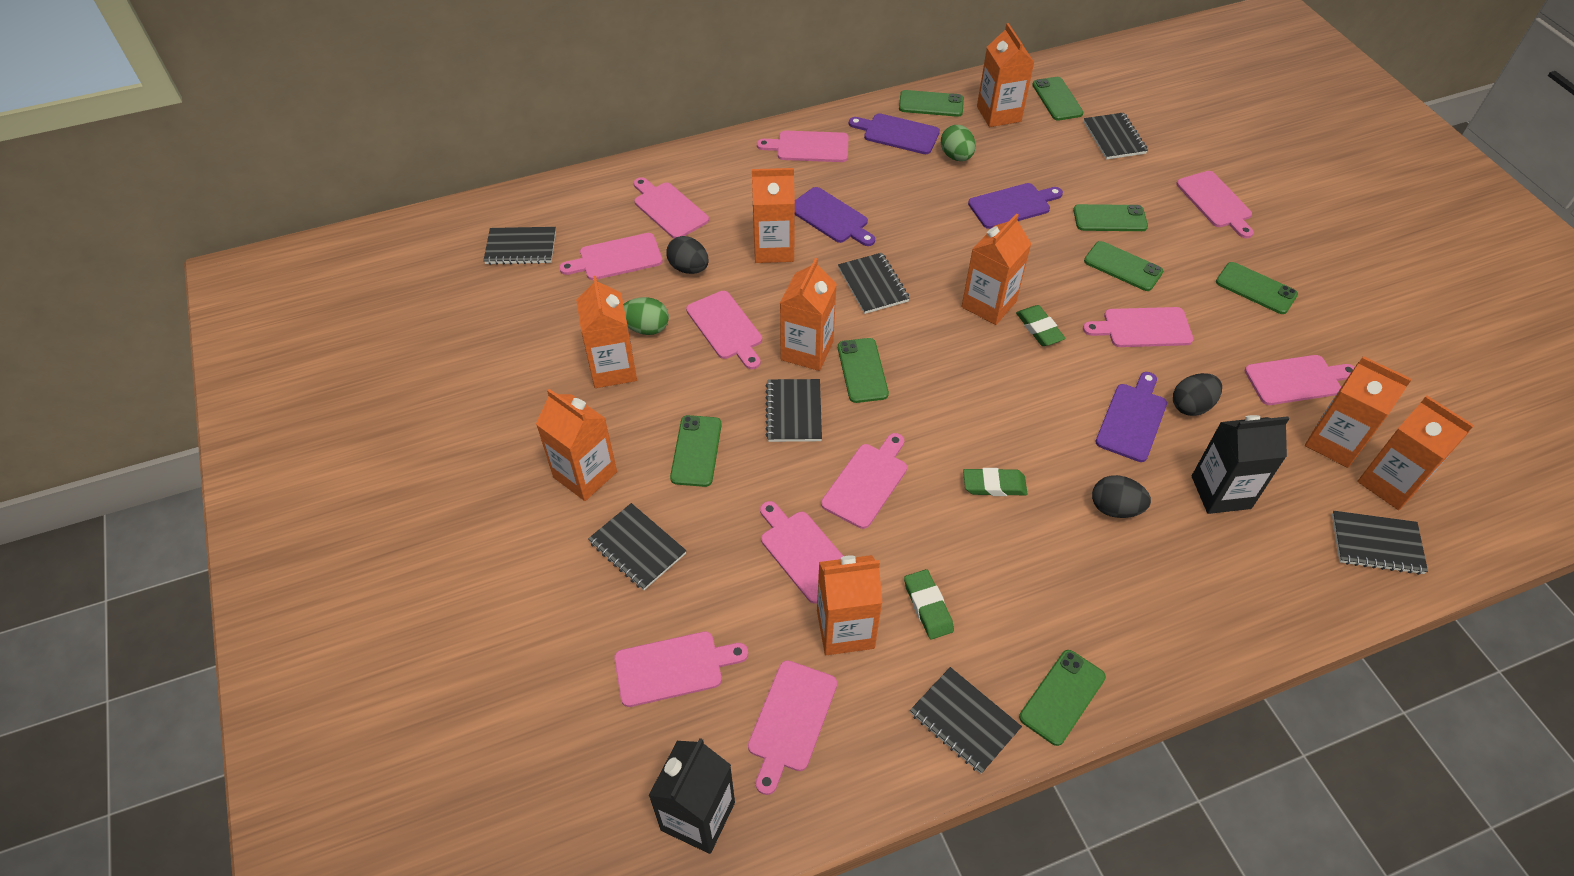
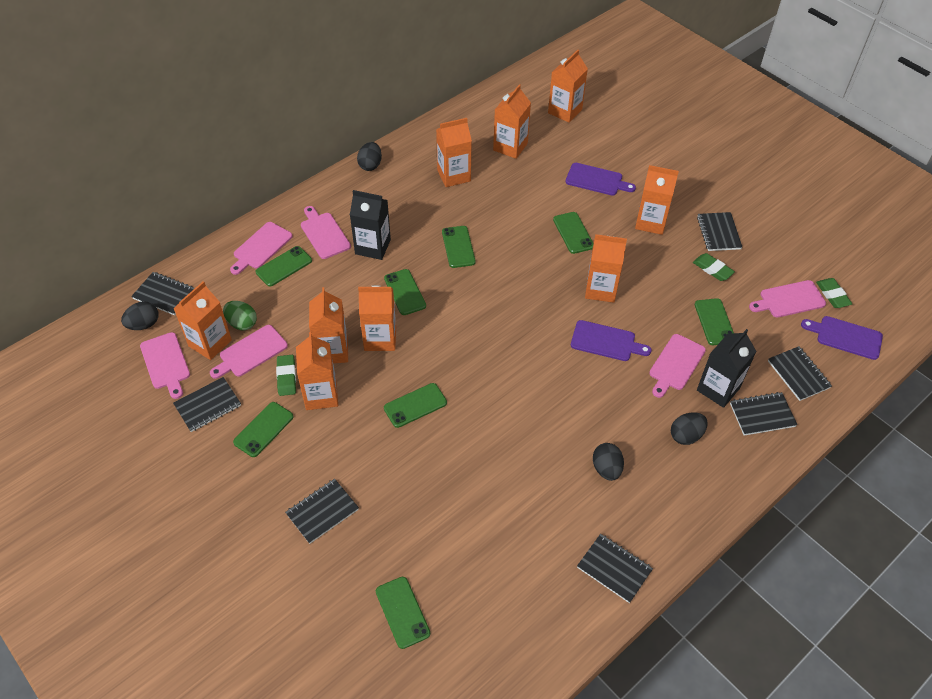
black egg: [666,236,709,274] [1092,475,1151,518] [1173,373,1222,416] = 3 -> [121,301,159,330] [357,142,382,171] [593,443,624,481] [671,413,708,445] = 4
green egg: [623,297,669,335] [941,125,976,161] = 2 -> [223,301,257,330] = 1
pink cutting board: [559,233,662,280] [614,632,748,707] [633,177,709,239] [686,291,762,369] [748,660,837,795] [757,131,849,162] [760,501,843,604] [821,433,907,529] [1083,307,1193,347] [1176,171,1254,238] [1245,355,1355,405] = 11 -> [140,332,190,399] [210,325,288,379] [230,222,292,275] [301,206,351,259] [649,334,706,398] [749,280,826,317] = 6
purple cutting board: [795,187,875,246] [849,113,940,154] [968,183,1063,229] [1095,372,1167,462] = 4 -> [565,163,636,196] [571,320,651,361] [801,316,883,360] = 3

